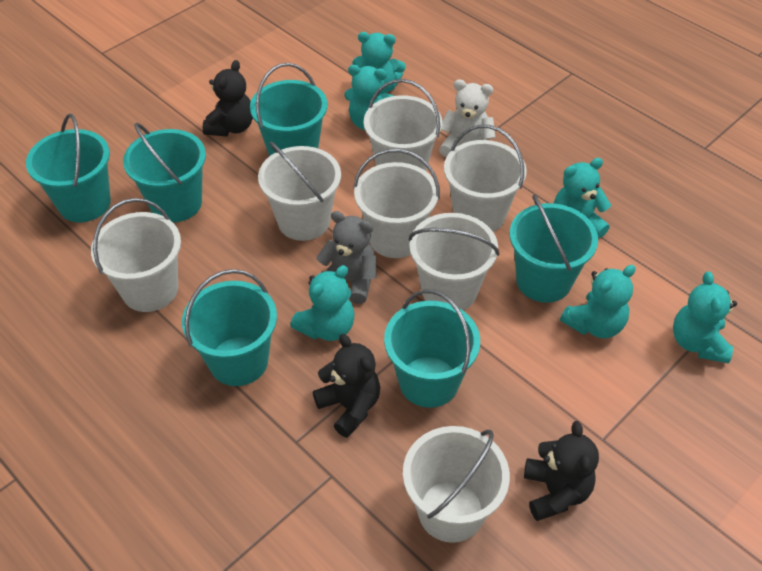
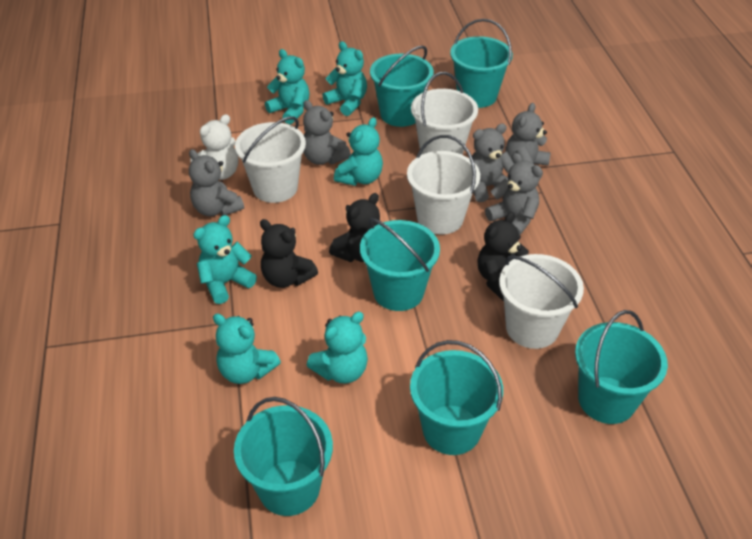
grey teddy bear: [316,211,376,304] = 1 -> [189,149,244,216] [303,100,351,165] [472,124,514,202] [485,153,542,235] [505,103,550,179] = 5
white bucket: [91,198,181,312] [258,142,341,241] [353,149,440,258] [364,79,442,171] [403,426,510,543] [409,213,499,310] [444,125,527,232] = 7 -> [235,116,306,203] [407,135,480,235] [411,72,478,155] [499,254,584,349] = 4

